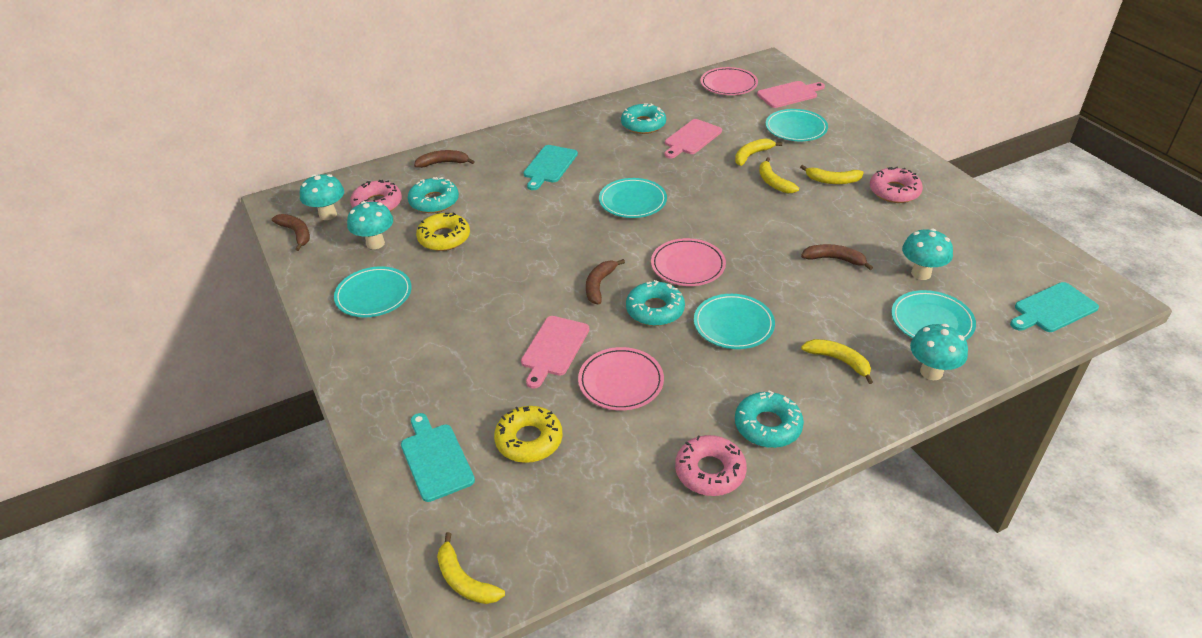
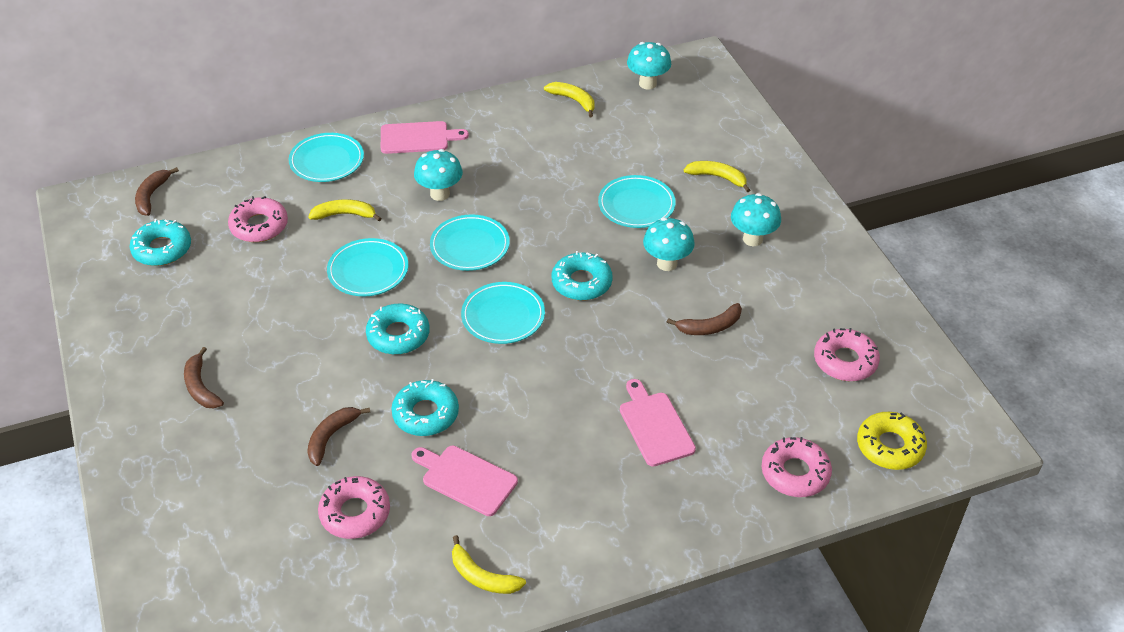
pink donut: [350,180,402,211] [675,435,747,496] [870,166,923,203] = 3 -> [228,196,288,242] [318,476,390,539] [761,437,832,497] [814,328,880,381] = 4
pink plate: [578,347,664,410] [651,238,726,286] [701,67,758,95] = 3 -> none = 0
turquoise cutting board: [401,413,475,502] [523,145,578,190] [1010,282,1099,332] = 3 -> none = 0
yellow banana: [437,532,505,604] [735,138,782,166] [759,157,799,193] [800,165,864,184] [801,339,873,384] = 5 -> [308,199,382,221] [452,535,526,594] [544,82,594,117] [684,161,750,192] = 4
yellow donut: [416,212,470,251] [494,406,563,463] = 2 -> [857,412,927,470] = 1

